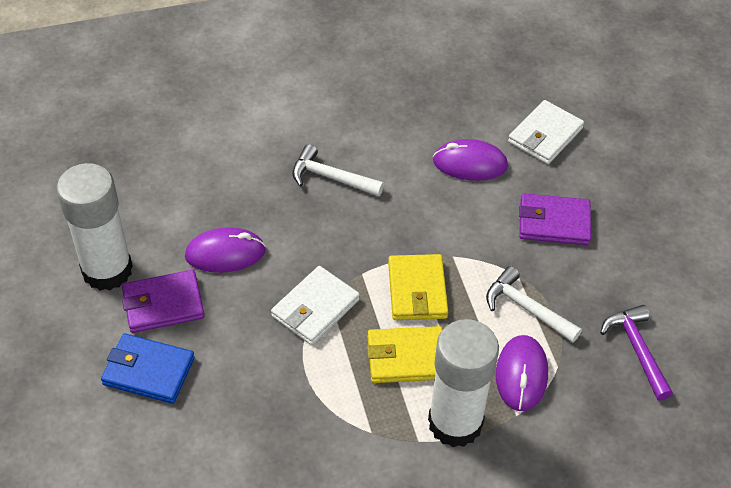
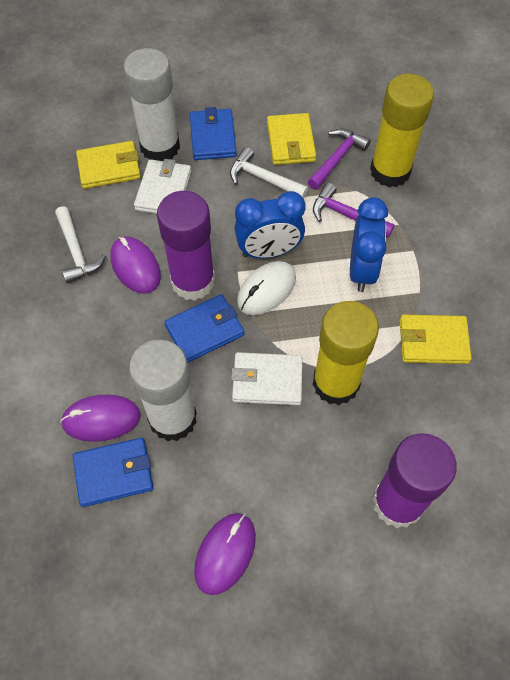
blue clock: none = 0 -> [234,191,306,258] [350,197,388,292] = 2
blue wallet: [101,333,195,404] = 1 -> [73,438,153,507] [164,294,244,362] [190,107,237,160] = 3
purple glue stick: none = 0 -> [157,191,215,301] [372,433,457,528] = 2
purple hammer: [600,305,673,401] = 1 -> [308,129,371,190] [313,183,394,237] = 2
purple wallet: [122,270,205,333] [519,193,591,245] = 2 -> none = 0
white mouse: none = 0 -> [237,261,296,315] = 1
yellow glue stick: none = 0 -> [313,301,379,405] [370,74,434,187] = 2
yellow wallet: [367,326,443,383] [388,254,448,320] = 2 -> [76,141,141,189] [267,113,316,165] [400,315,472,364] = 3

